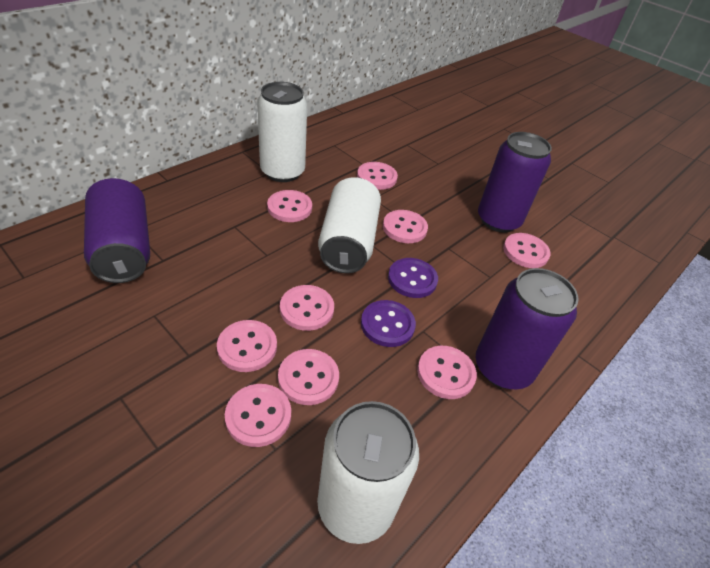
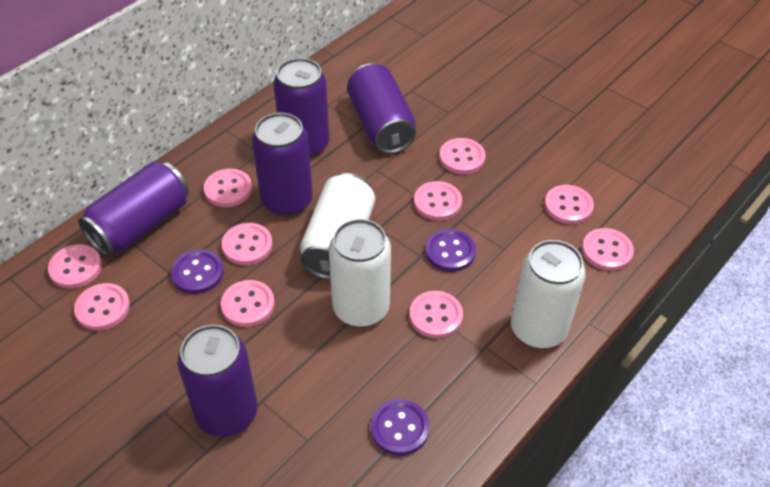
pink button: [217,320,277,372] [225,384,291,447] [267,190,312,222] [278,349,339,405] [280,285,334,331] [357,162,398,190] [383,210,428,243] [417,346,477,399] [503,233,551,268] = 9 -> [48,244,102,289] [74,283,130,330] [204,169,252,207] [221,280,275,327] [222,223,273,265] [410,291,463,339] [414,181,462,221] [439,138,486,174] [544,185,594,224] [582,228,634,271] = 10
purple button: [361,300,416,347] [388,258,438,298] = 2 -> [171,249,224,294] [371,399,429,456] [425,229,476,272] = 3
purple can: [84,178,150,283] [476,268,579,389] [478,132,552,232] = 3 -> [78,162,189,256] [178,325,258,437] [252,113,313,216] [273,58,329,158] [347,64,416,153] = 5

